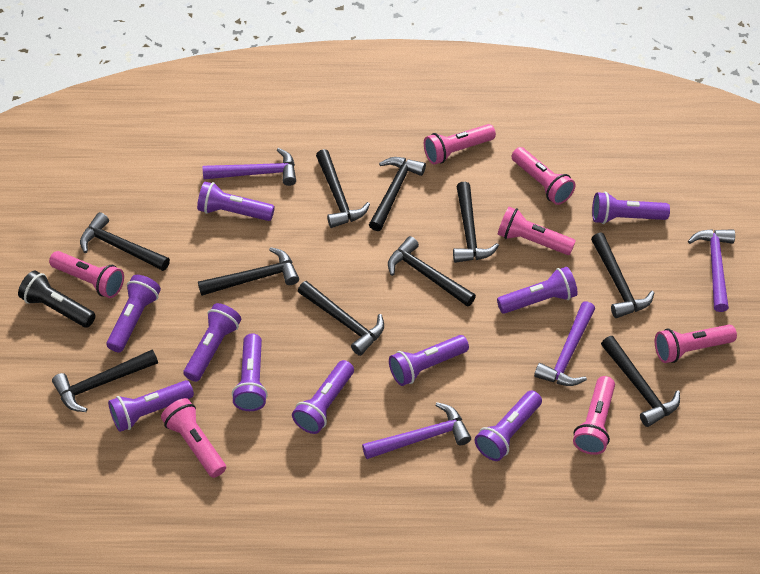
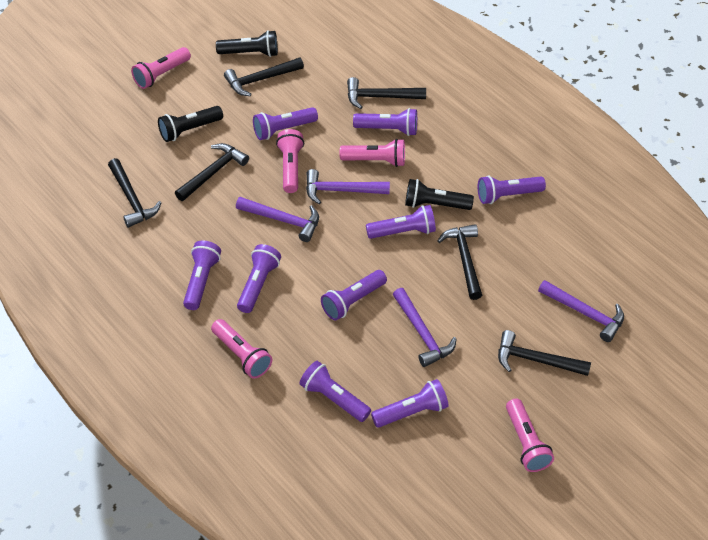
black flashlight: [18,271,96,328] = 1 -> [158,106,223,142] [216,30,278,57] [405,179,474,210] = 3
black hammer: [52,350,158,412] [80,212,170,271] [198,247,299,296] [298,281,384,356] [316,149,370,228] [369,157,426,231] [388,236,476,307] [453,182,499,263] [591,233,654,318] [601,336,680,427] = 10 -> [108,158,162,228] [175,143,249,201] [224,57,304,96] [347,77,426,109] [437,224,482,300] [498,330,591,376] = 6
pink flashlight: [49,251,124,298] [161,398,226,478] [424,124,496,164] [498,207,576,255] [511,147,576,205] [573,376,615,455] [655,324,737,363] = 7 -> [131,47,191,89] [211,319,272,379] [276,129,304,193] [340,139,405,167] [506,398,554,472] = 5
purple flashlight: [106,275,161,352] [108,380,194,432] [183,303,241,382] [197,182,275,221] [232,333,268,411] [292,360,354,434] [389,335,469,386] [475,390,542,461] [497,267,578,314] [592,192,670,224] = 10 -> [183,240,221,310] [237,244,281,313] [253,107,318,140] [300,361,371,422] [321,270,387,320] [353,108,417,136] [366,205,436,239] [371,379,449,428] [478,176,546,204] = 9

